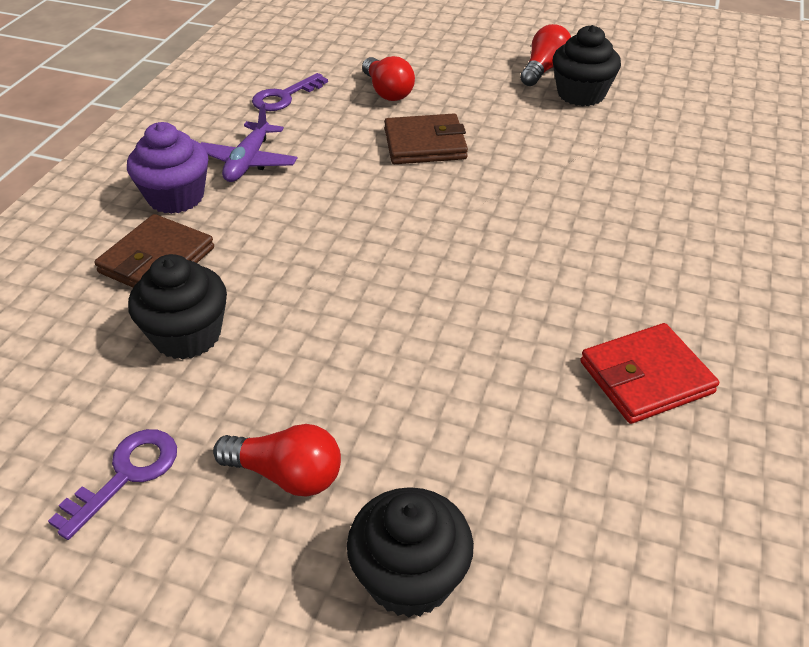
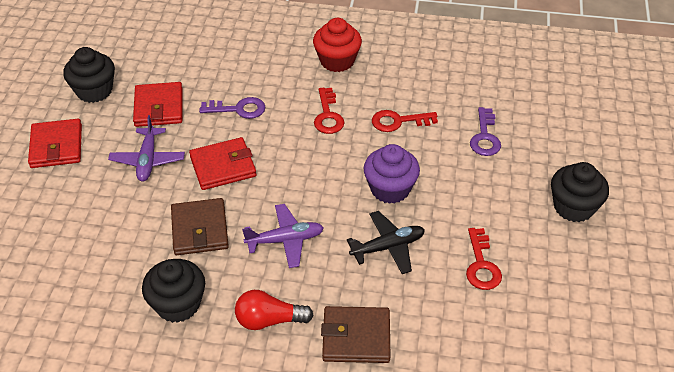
black plane: none = 0 -> [347,211,425,274] = 1
purple plane: [200,104,297,182] = 1 -> [108,115,185,182] [242,204,324,268] = 2
red cupcake: none = 0 -> [313,18,362,72] = 1
red key: none = 0 -> [314,87,344,134] [372,110,438,132] [466,228,502,290] = 3
red light bulb: [213,424,341,497] [362,56,415,101] [520,24,571,86] = 3 -> [235,290,313,330] = 1
red wallet: [580,323,719,424] = 1 -> [28,119,82,168] [133,82,182,127] [189,137,256,190] = 3

